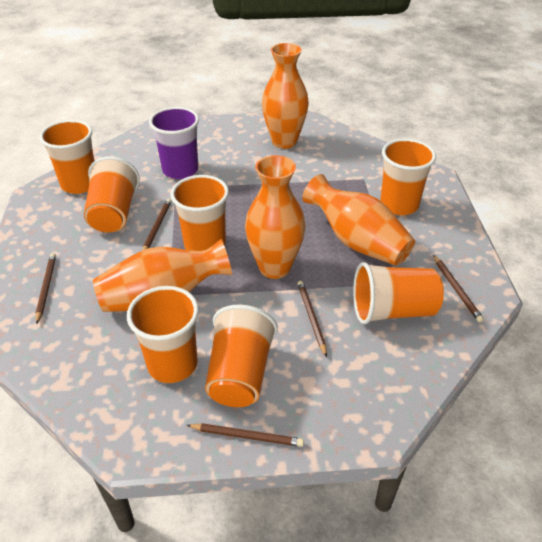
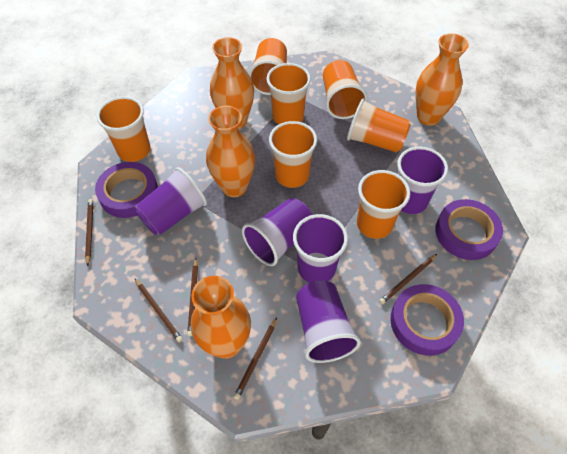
purple cup: [149,107,199,179] = 1 -> [135,167,207,236] [242,198,312,266] [293,214,348,283] [296,280,361,363] [397,147,448,214] = 5
purple tape: none = 0 -> [95,162,158,218] [390,284,464,356] [435,199,503,260] = 3

